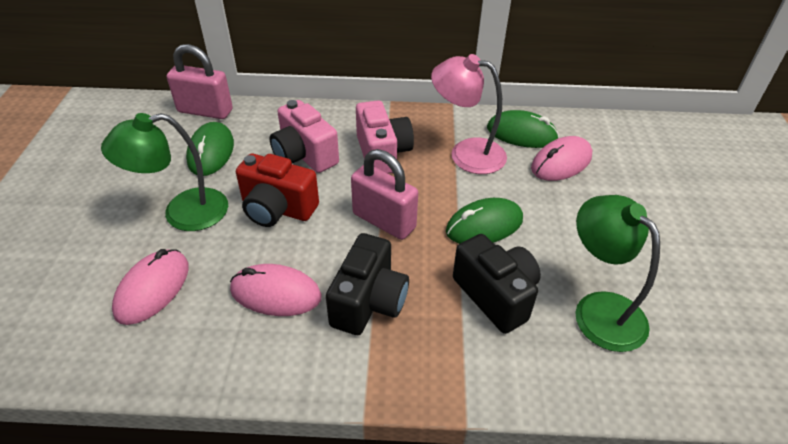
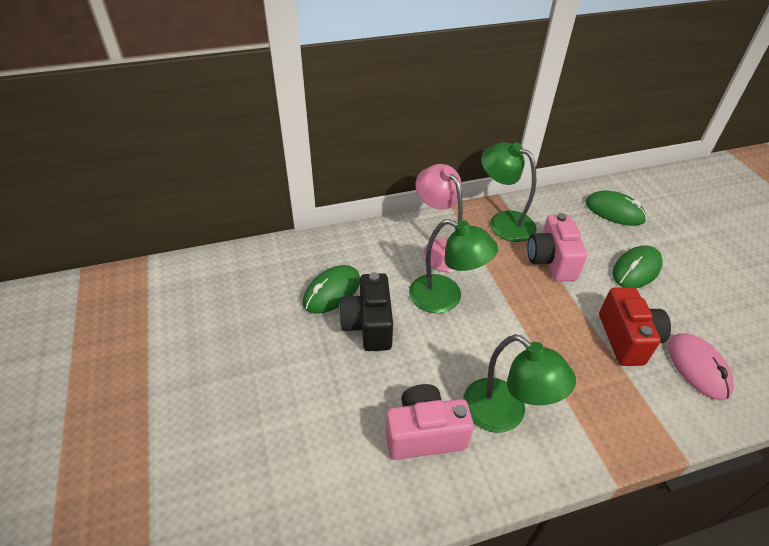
black camera: [326,233,409,335] [453,234,541,334] = 2 -> [339,272,393,351] = 1
green lamp: [101,113,228,231] [575,195,660,352] = 2 -> [409,219,498,313] [463,334,576,433] [481,142,536,242] = 3
pink mouse: [112,249,189,325] [230,264,322,316] [531,136,593,181] = 3 -> [668,333,734,400] = 1
pink padlock: [167,44,233,119] [351,149,418,240] = 2 -> none = 0

